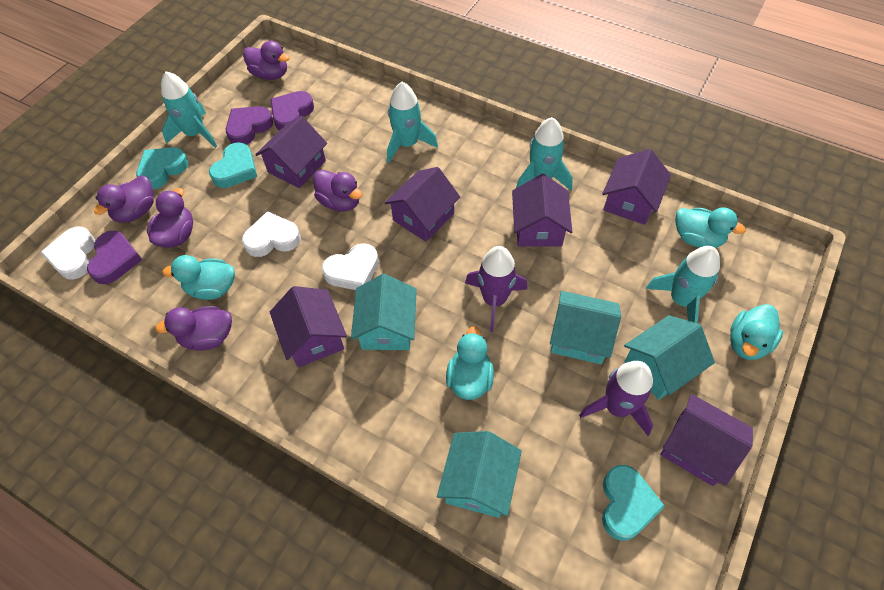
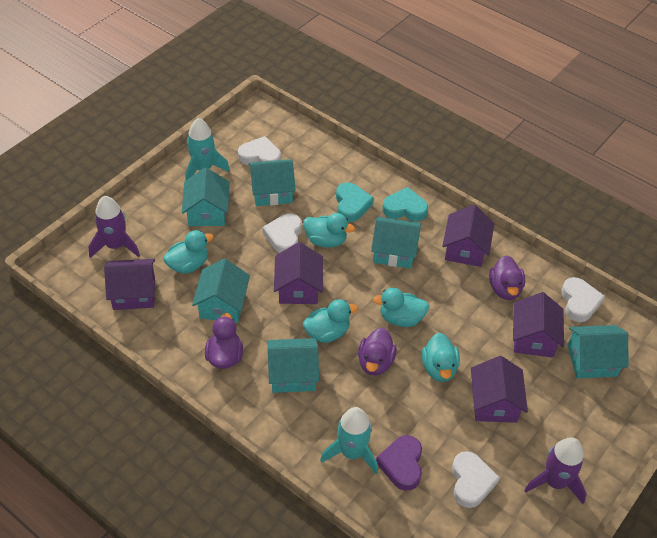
purple duck: [94,176,154,223] [147,188,193,248] [155,306,232,350] [243,41,290,80] [313,170,362,212] = 5 -> [205,313,243,369] [358,328,397,375] [489,255,525,300] = 3
purple heart: [87,231,142,284] [226,106,273,144] [270,91,314,130] = 3 -> [376,435,422,491] = 1
purple house: [255,116,327,188] [270,286,347,367] [385,167,460,242] [512,174,572,246] [602,149,671,225] [660,394,753,486] = 6 -> [104,259,155,310] [274,242,323,304] [442,205,494,267] [471,356,528,423] [513,292,564,358] = 5
turquoise duck: [162,255,235,300] [446,326,494,400] [675,208,746,248] [730,304,783,360] = 4 -> [163,230,214,274] [303,213,355,248] [303,299,358,343] [372,288,429,327] [422,333,460,382] = 5
turquoise heart: [136,147,189,189] [209,142,257,188] [602,465,665,541] = 3 -> [336,182,374,222] [382,187,428,221] = 2
turquoise house: [351,274,417,350] [437,431,522,518] [550,291,621,364] [624,315,715,400] = 4 -> [182,167,229,226] [192,259,250,323] [249,159,296,206] [268,338,319,393] [371,217,421,269] [568,325,629,378] = 6
turquoise rocket: [161,71,217,148] [387,82,438,163] [516,117,573,190] [646,246,720,323] = 4 -> [185,118,230,181] [320,407,378,474] = 2
white heart: [40,227,95,280] [242,211,301,257] [322,243,379,290] = 3 -> [238,136,281,165] [262,214,302,253] [452,451,500,508] [561,277,605,322] = 4

